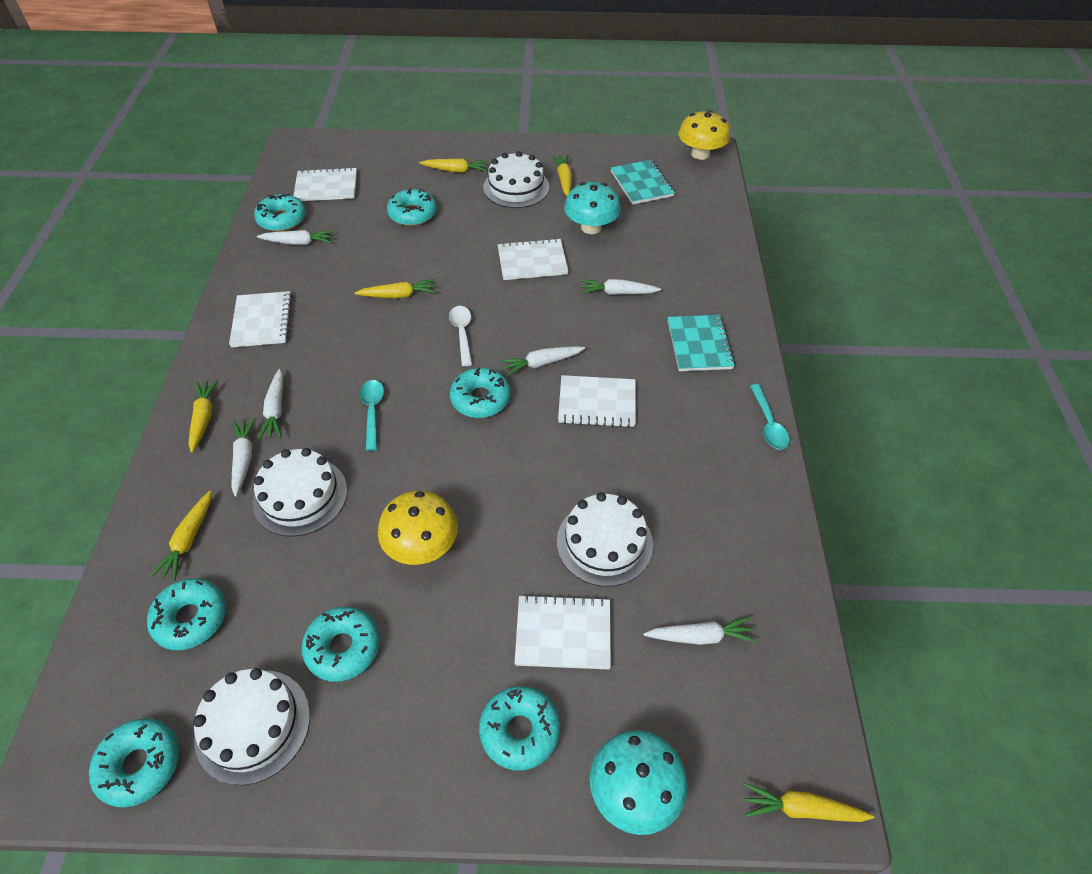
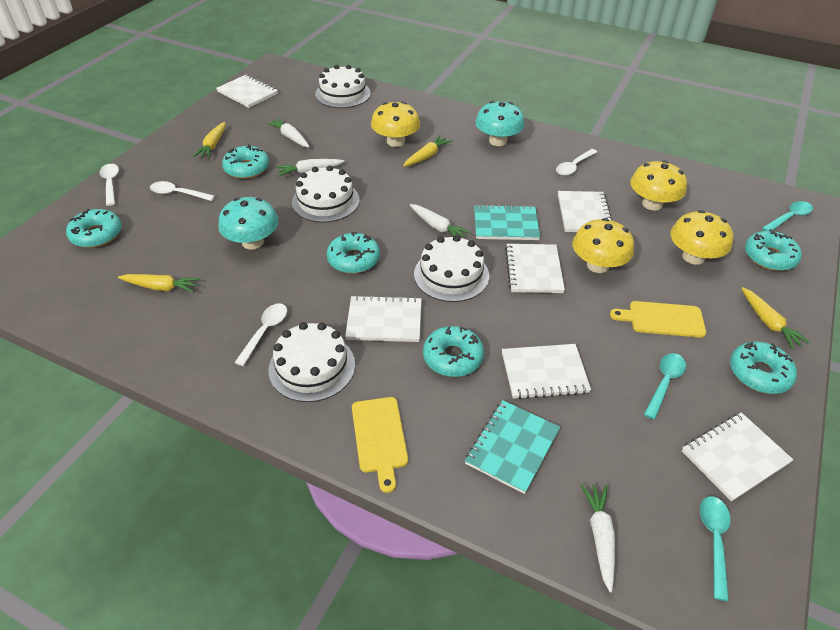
turquoise donut: [89,718,179,807] [147,578,226,650] [254,194,306,232] [302,607,380,682] [387,188,437,226] [450,368,510,418] [479,686,560,770] = 7 -> [66,209,122,248] [222,144,269,179] [327,232,380,274] [423,326,484,377] [730,341,797,394] [745,229,802,271] = 6
turquoise spoon: [360,380,384,451] [750,384,790,450] = 2 -> [644,353,686,420] [700,496,730,601] [762,201,813,231] = 3
white carrot: [231,418,256,497] [257,230,334,245] [258,369,283,440] [500,346,585,376] [581,279,661,295] [643,616,757,645] = 6 -> [266,118,310,147] [276,159,345,176] [410,204,471,238] [581,484,615,592] = 4
white notebook: [229,291,292,348] [294,167,357,201] [498,238,568,280] [515,594,611,669] [558,375,636,428] = 5 -> [216,75,278,108] [345,295,421,342] [502,344,591,399] [505,244,565,293] [558,191,612,232] [682,412,793,502] = 6
white spoon: [449,306,472,366] = 1 -> [99,164,119,206] [150,181,215,201] [234,303,287,366] [556,149,597,176] = 4
yellow carrot: [151,490,212,581] [189,380,218,453] [355,279,436,298] [419,159,489,173] [552,155,572,196] [744,783,874,822] = 6 -> [118,274,200,293] [193,122,225,158] [403,135,452,167] [741,287,810,349] = 4
yellow cutting board: none = 0 -> [352,397,408,493] [610,301,706,338] = 2
yellow mushroom: [378,491,458,565] [678,110,730,160] = 2 -> [371,102,420,147] [573,218,634,273] [630,160,687,211] [670,210,733,265] = 4

